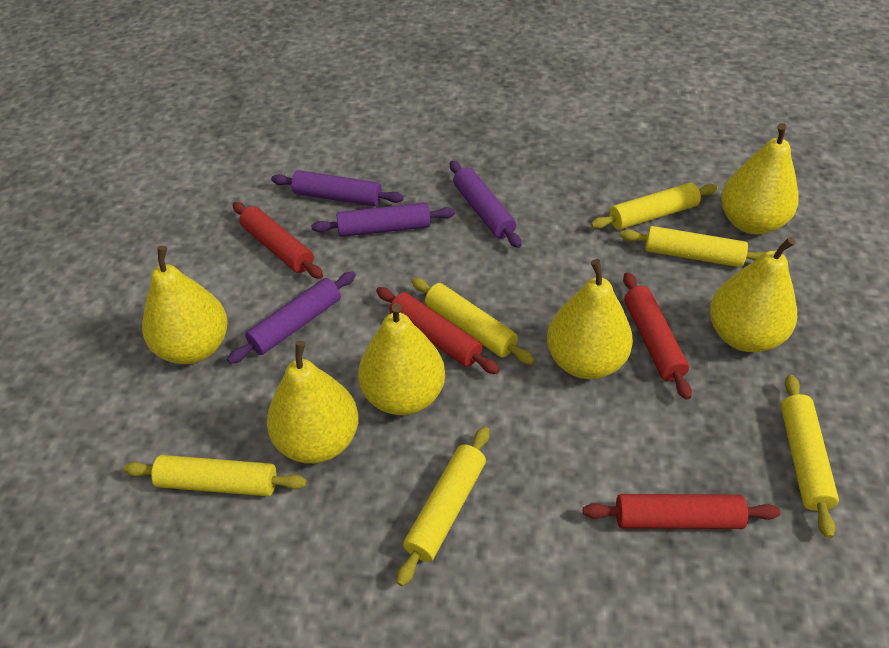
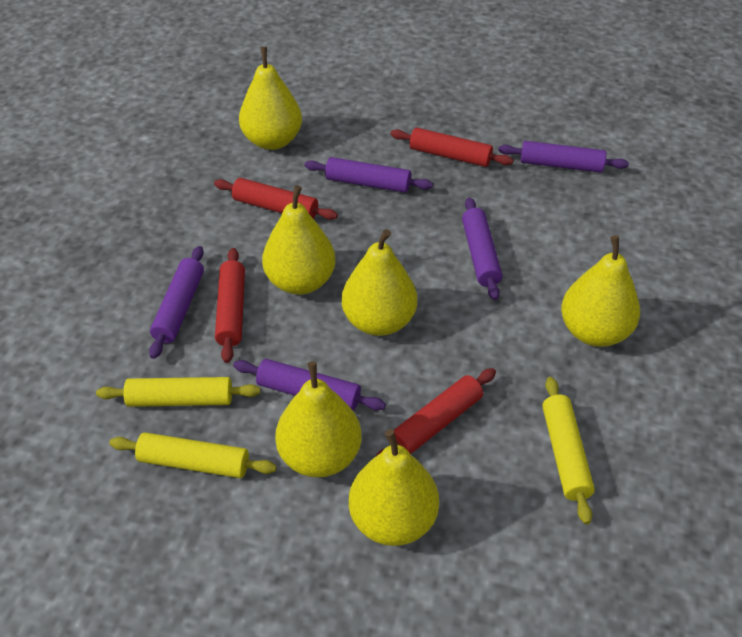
purple rolling pin: [227,271,356,364] [271,170,404,206] [311,203,455,237] [450,161,522,248] = 4 -> [149,246,204,359] [233,359,386,411] [305,157,433,193] [462,197,502,300] [498,141,629,173] = 5
yellow rolling pin: [124,455,307,496] [397,426,490,586] [411,278,535,365] [591,183,717,230] [620,226,765,267] [781,375,839,538] = 6 -> [96,377,260,407] [109,432,277,478] [542,377,595,524] = 3

